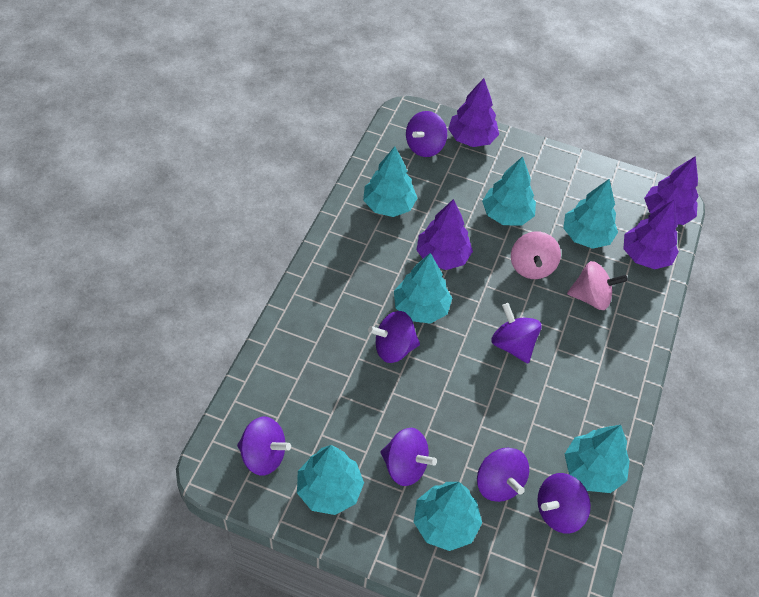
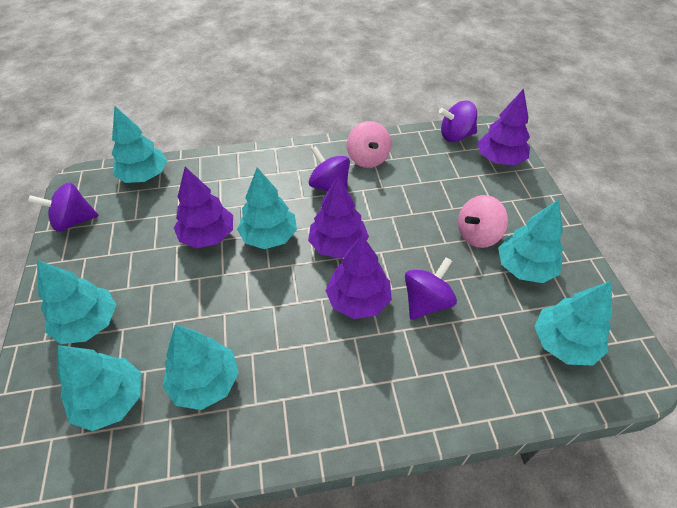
purple spinning top: [237,416,291,476] [368,311,420,363] [380,428,437,486] [406,111,447,157] [477,448,529,502] [491,303,541,363] [537,473,591,534] = 7 -> [28,183,99,232] [309,146,350,191] [405,257,457,320] [439,101,477,142] = 4

